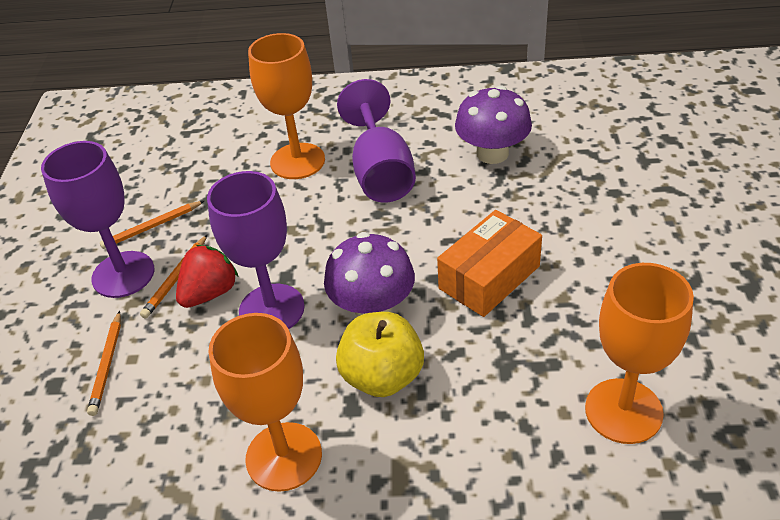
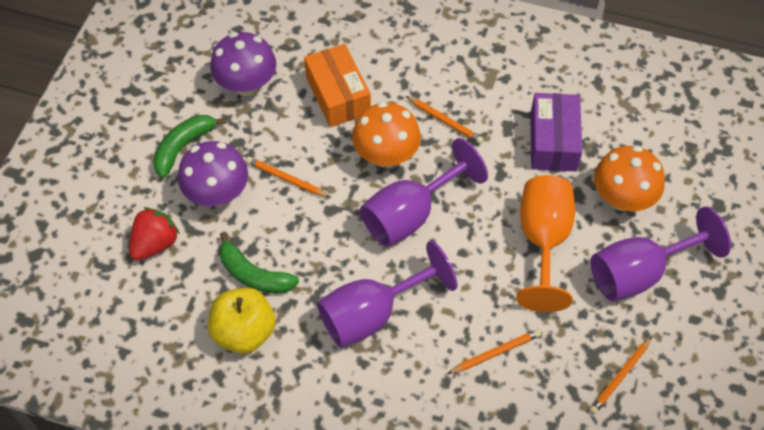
green banana: none = 0 -> [153,115,227,178] [220,232,299,294] = 2
orange goblet: [209,313,322,492] [248,33,325,179] [585,263,694,444] = 3 -> [516,175,575,312] = 1
orange mushroom: none = 0 -> [352,102,421,167] [594,146,665,211] = 2
orange pencil: [87,311,121,416] [100,201,204,249] [140,235,207,319] = 3 -> [246,157,330,197] [406,96,484,144] [447,329,541,374] [589,337,652,415] = 4
purple box: none = 0 -> [531,93,582,171] = 1

